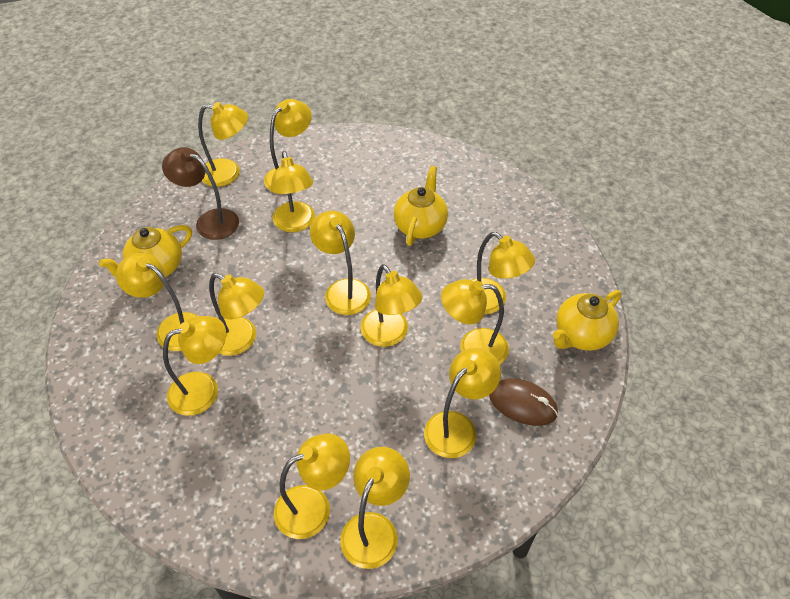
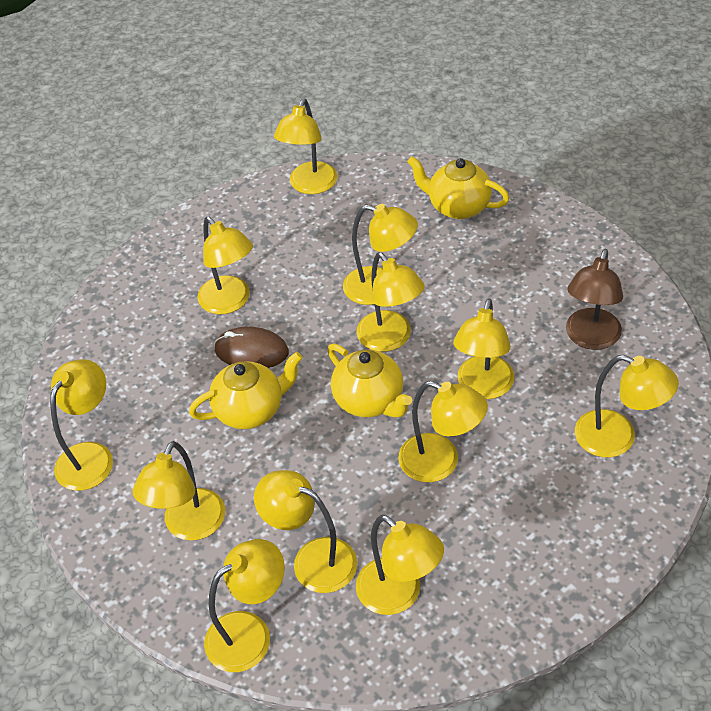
yellow lamp: [116,253,197,351] [163,316,226,416] [198,102,248,187] [209,273,264,356] [264,99,312,192] [271,151,315,232] [274,433,350,539] [310,211,371,315] [340,447,410,569] [361,264,422,347] [424,348,501,458] [441,279,509,364] [472,232,535,314] = 13 -> [50,359,113,491] [133,441,225,541] [198,217,253,314] [204,539,285,672] [254,470,357,593] [274,99,338,194] [343,204,418,305] [356,252,425,352] [356,515,444,615] [398,381,488,482] [453,298,514,399] [575,355,679,458] = 12

